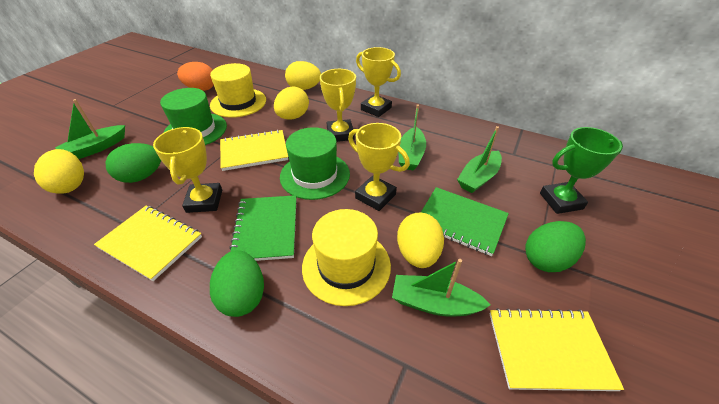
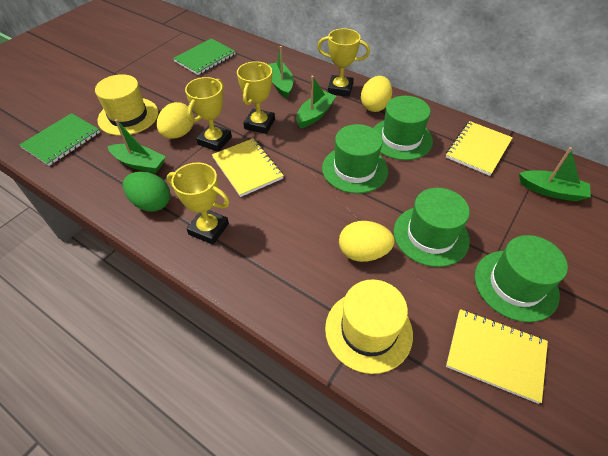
green egg: [105,143,161,183] [210,250,264,317] [525,221,586,272] = 3 -> [123,172,170,212] = 1
green hat: [160,88,227,145] [280,127,350,200] = 2 -> [322,124,388,194] [374,96,433,160] [394,188,470,267] [475,235,568,322] = 4
green trophy: [540,127,623,214] = 1 -> none = 0
orange egg: [177,62,214,91] = 1 -> none = 0
yellow egg: [34,149,84,194] [274,86,309,120] [285,61,321,90] [397,213,444,268] = 4 -> [157,102,194,139] [339,221,395,262] [361,76,392,112] = 3

